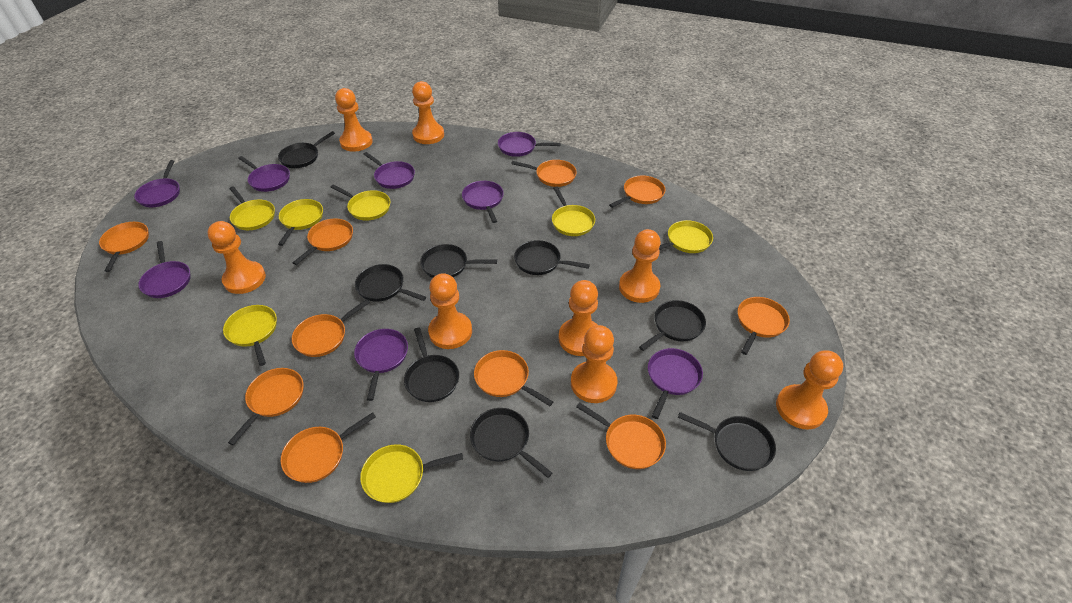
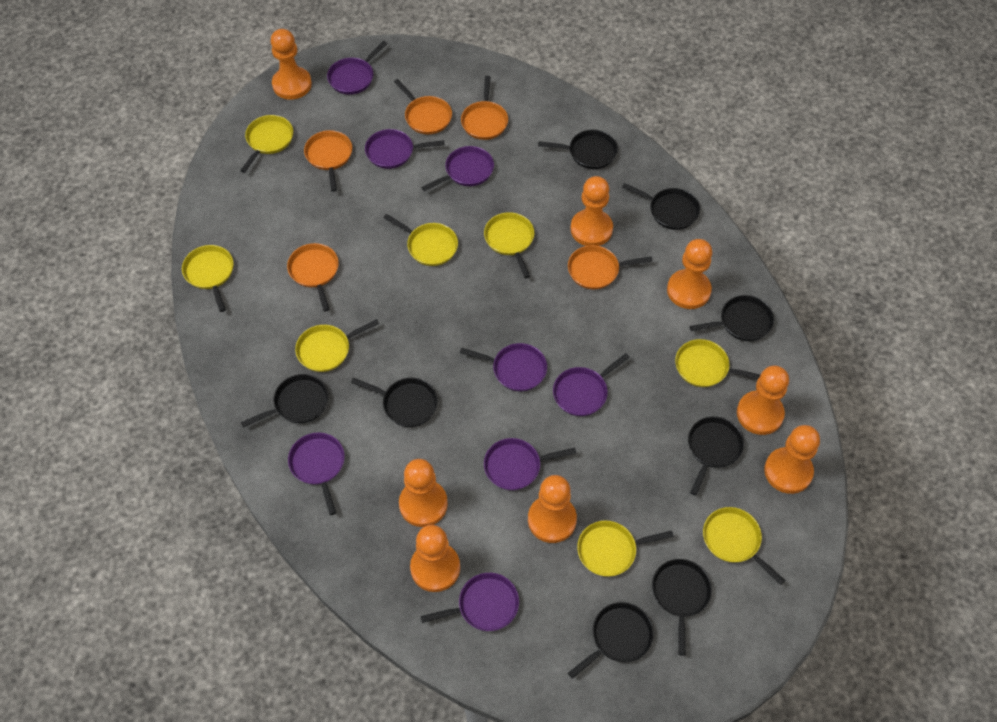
orange pan: [99,222,149,272] [228,368,304,445] [281,412,376,483] [292,299,370,357] [293,219,353,265] [474,350,553,406] [511,160,577,187] [576,402,666,469] [609,175,665,208] [737,297,790,355] = 10 -> [287,243,339,311] [304,130,352,192] [394,79,452,134] [461,76,508,140] [568,245,653,289] = 5
yellow pan: [223,305,277,366] [229,186,275,230] [278,199,323,246] [330,185,391,221] [360,444,463,503] [552,186,595,236] [659,220,713,253] = 7 -> [182,245,233,312] [240,115,293,173] [295,319,379,372] [383,214,458,266] [484,212,534,278] [577,521,674,577] [675,339,760,387] [703,507,785,585] = 8

